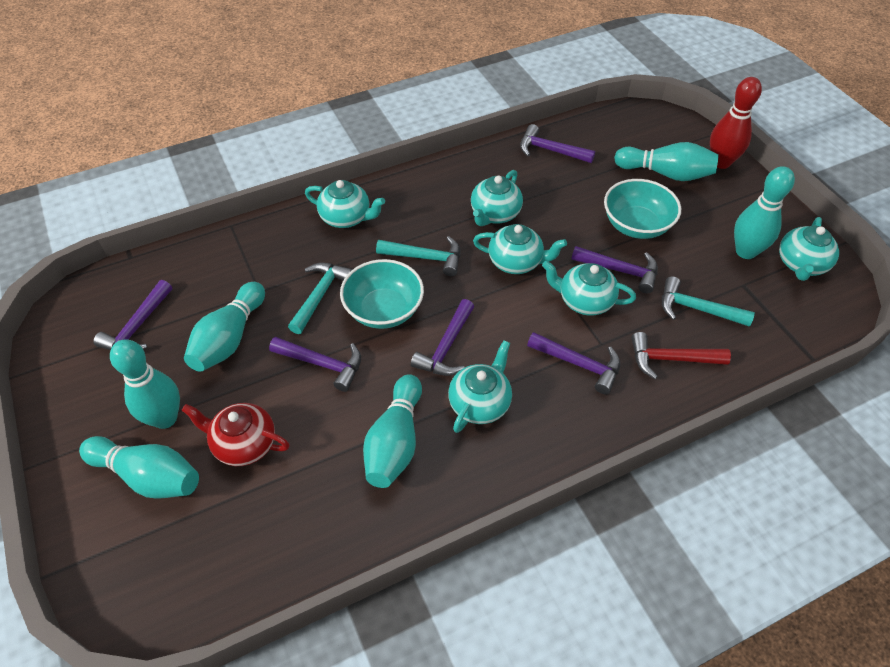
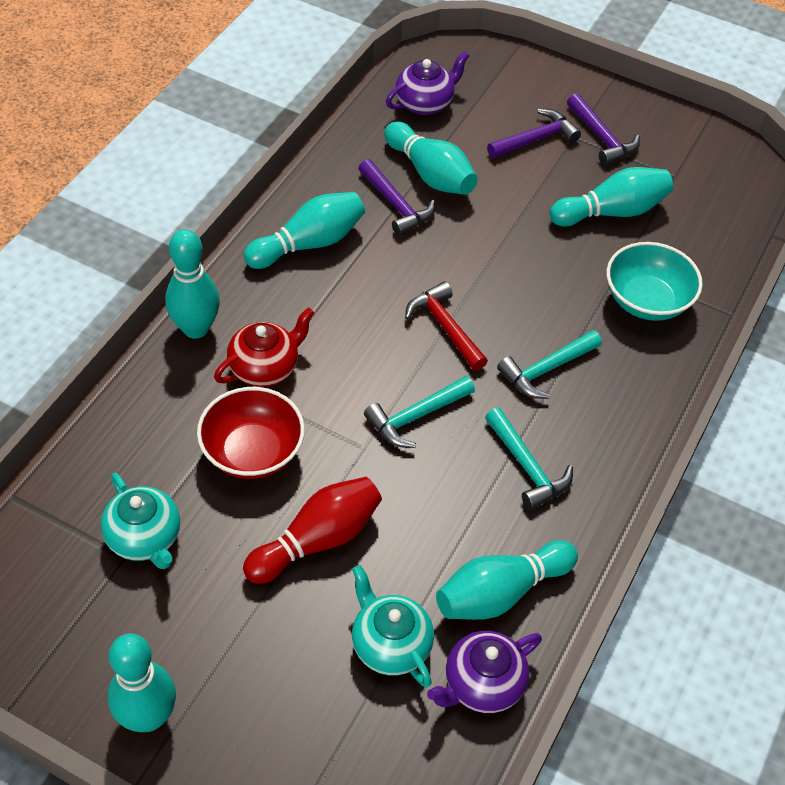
purple hammer: [93,280,172,350] [269,337,361,392] [411,299,474,376] [520,124,595,163] [527,332,620,394] [571,246,658,294] = 6 -> [358,159,435,236] [487,109,581,159] [567,93,640,166] = 3
purple teapot: none = 0 -> [386,51,470,115] [427,631,542,713] = 2
red bowl: none = 0 -> [197,387,305,479] = 1
turquoise bowl: [340,259,424,329] [604,179,681,239] = 2 -> [607,242,703,321] = 1
turquoise teapot: [305,180,385,228] [448,340,512,433] [471,170,523,226] [473,224,567,274] [542,261,636,316] [779,217,839,281] = 6 -> [101,473,180,569] [352,565,434,687] = 2

